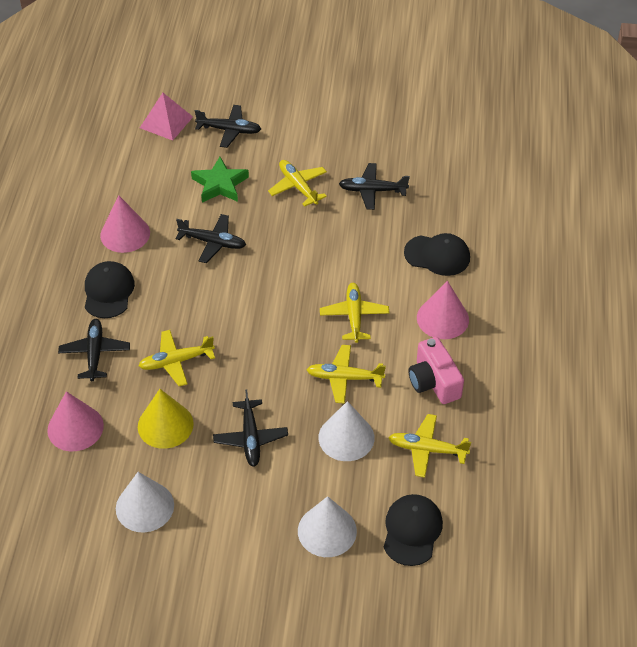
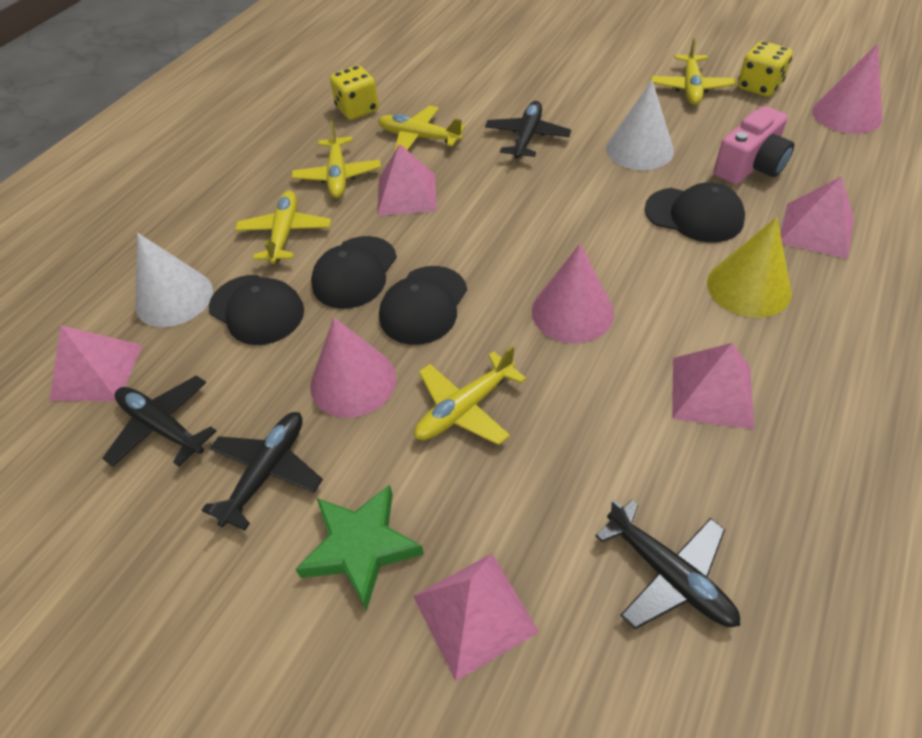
black cap: [85,261,135,318] [384,494,443,566] [404,233,470,276] = 3 -> [209,275,304,345] [311,236,397,309] [379,266,467,345] [645,182,745,243] = 4
black plane: [58,319,130,381] [176,214,246,263] [195,105,261,148] [213,389,288,467] [339,163,410,210] = 5 -> [102,376,216,467] [201,412,323,530] [485,101,571,159] [595,499,740,629] = 4
pink pyramid: [140,93,193,141] = 1 -> [49,325,143,401] [377,143,437,216] [413,554,539,681] [672,343,754,429] [780,176,854,259] = 5
white cone: [116,472,174,532] [298,496,357,557] [318,401,375,461] = 3 -> [135,233,213,327] [606,80,674,170] = 2
yellow dice: none = 0 -> [330,65,379,120] [738,41,793,96] = 2

